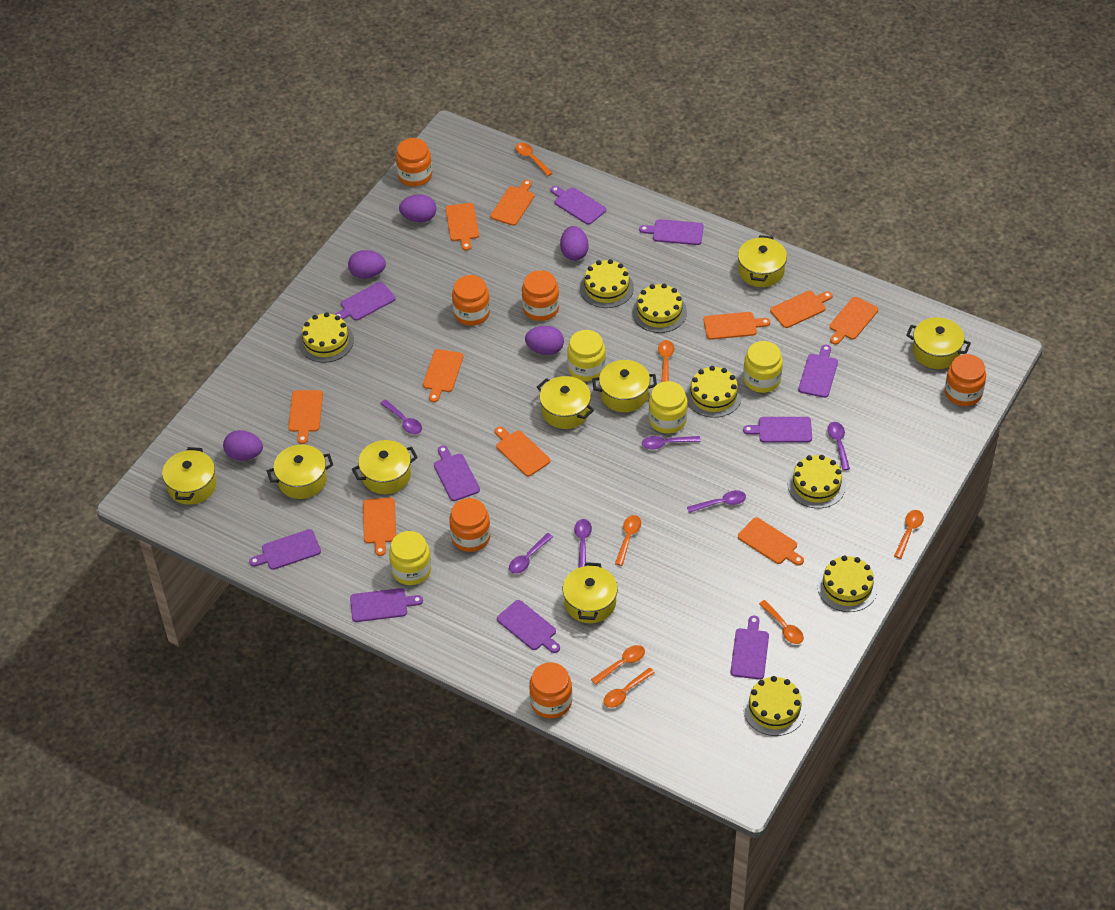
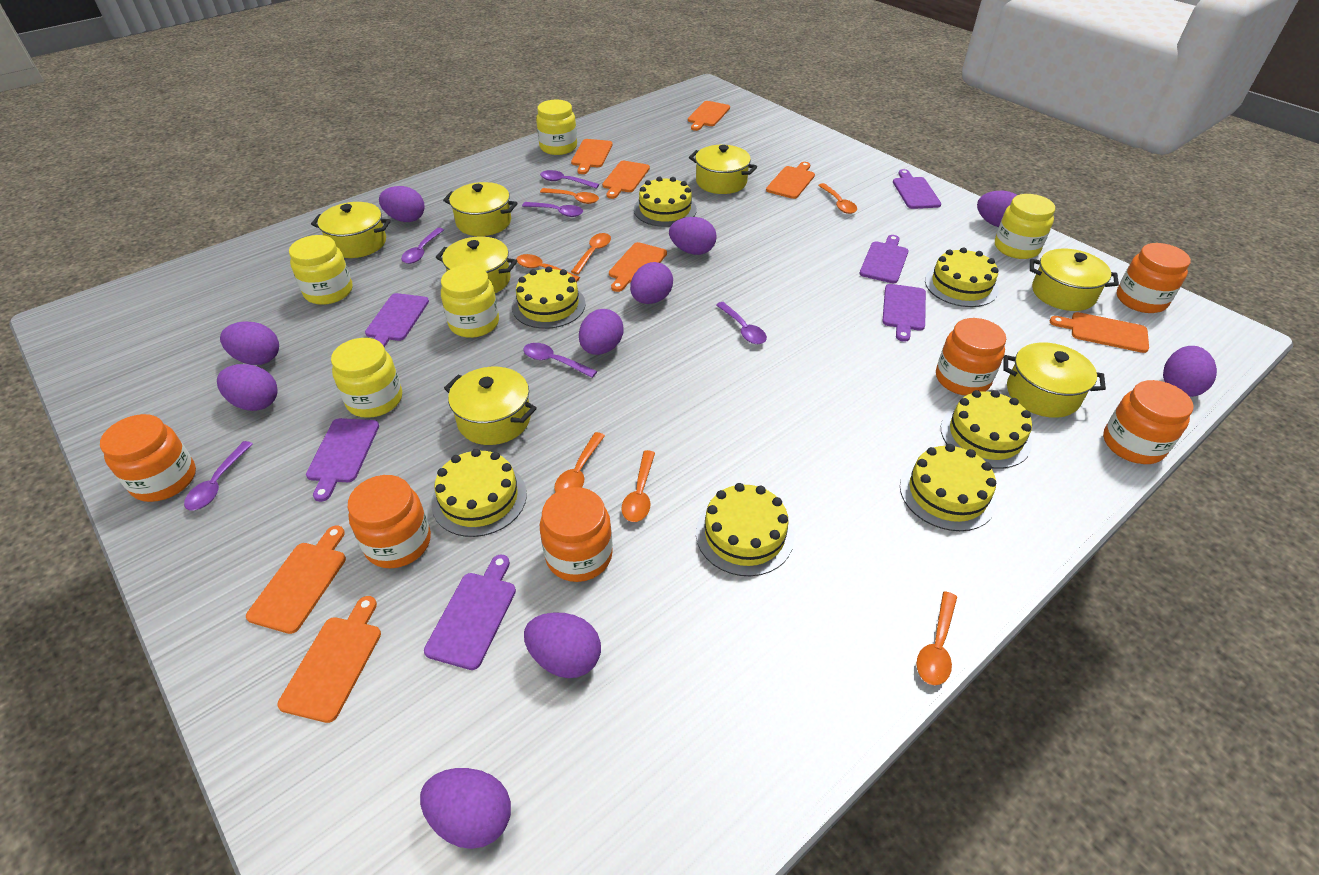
orange cutting board: [288,390,323,444] [363,497,396,556] [423,349,463,402] [445,203,479,251] [490,180,534,226] [495,427,550,477] [704,312,770,340] [738,517,804,565] [770,291,833,328] [829,297,878,345] = 10 -> [246,525,346,634] [277,596,381,723] [571,139,613,174] [602,161,650,199] [609,242,667,292] [688,101,730,131] [766,162,815,199] [1050,312,1149,353] = 8
purple cutting board: [249,529,321,570] [334,282,396,321] [350,588,423,622] [434,446,480,501] [497,600,560,653] [550,186,606,225] [639,219,704,245] [730,616,769,680] [743,417,812,443] [798,345,838,398] = 10 -> [306,418,379,502] [365,293,429,347] [424,555,516,670] [860,235,909,283] [882,284,926,342] [893,169,941,209] = 6
purple egg: [223,430,263,461] [348,250,386,279] [399,194,436,222] [525,326,564,355] [560,226,589,261] = 5 -> [217,364,278,411] [220,321,279,365] [379,186,424,222] [420,768,511,849] [524,612,601,678] [579,309,624,355] [630,262,673,304] [669,217,717,255] [977,191,1017,227] [1163,346,1217,397] = 10
yellow jar: [389,531,431,585] [567,330,605,381] [649,381,688,434] [743,341,783,393] = 4 -> [289,235,353,305] [331,338,402,418] [441,265,499,338] [536,100,577,155] [995,194,1055,259] = 5
yellow pot: [162,447,217,505] [267,445,333,499] [352,440,418,494] [537,376,594,429] [563,562,618,623] [592,360,657,412] [738,235,787,287] [906,317,971,369] = 8 -> [311,202,391,258] [435,236,517,293] [443,182,518,236] [444,367,537,445] [689,145,757,194] [1003,343,1106,418] [1030,249,1119,311] = 7

